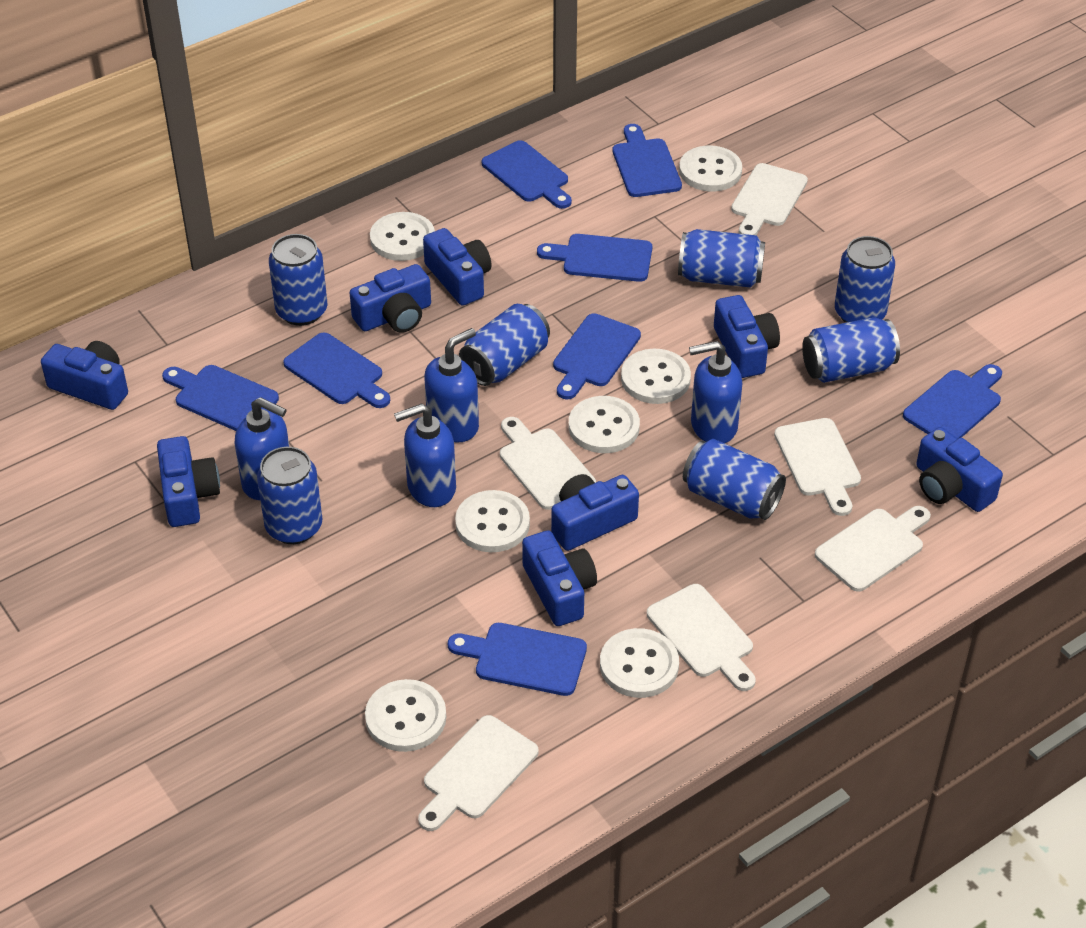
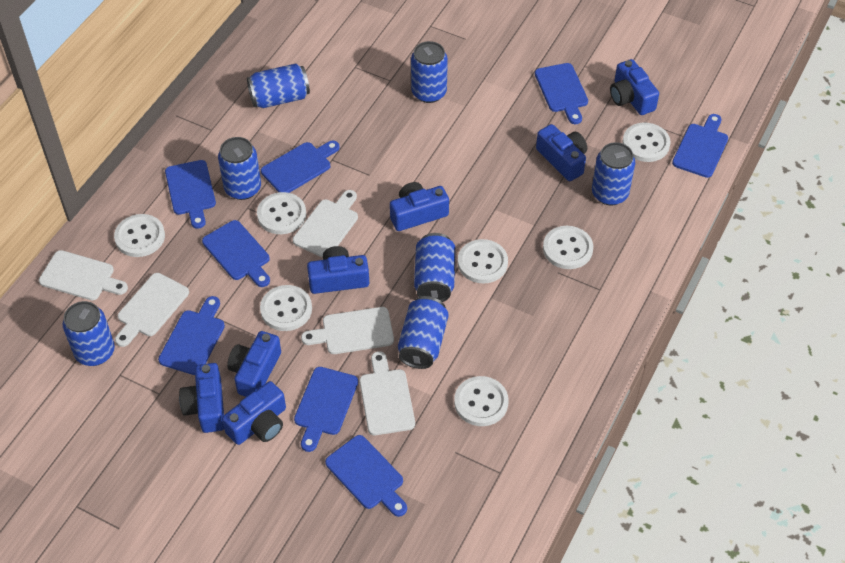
blue camera: [41,341,128,410] [157,436,220,527] [350,264,431,333] [423,228,492,306] [522,530,597,626] [551,474,639,551] [714,295,780,378] [916,427,1003,512] = 8 -> [179,363,224,433] [222,381,286,445] [227,331,281,397] [307,246,369,294] [390,182,449,231] [536,124,587,181] [610,59,659,115] = 7
blue soap dispenser: [235,397,289,500] [394,403,456,507] [424,328,479,442] [689,341,742,443] = 4 -> none = 0
white cutting board: [418,715,539,831] [500,417,596,510] [647,584,756,691] [731,163,808,235] [774,418,861,516] [815,506,931,592] = 6 -> [39,250,128,300] [115,273,189,347] [293,190,358,258] [301,307,394,354] [359,351,415,435] = 5

